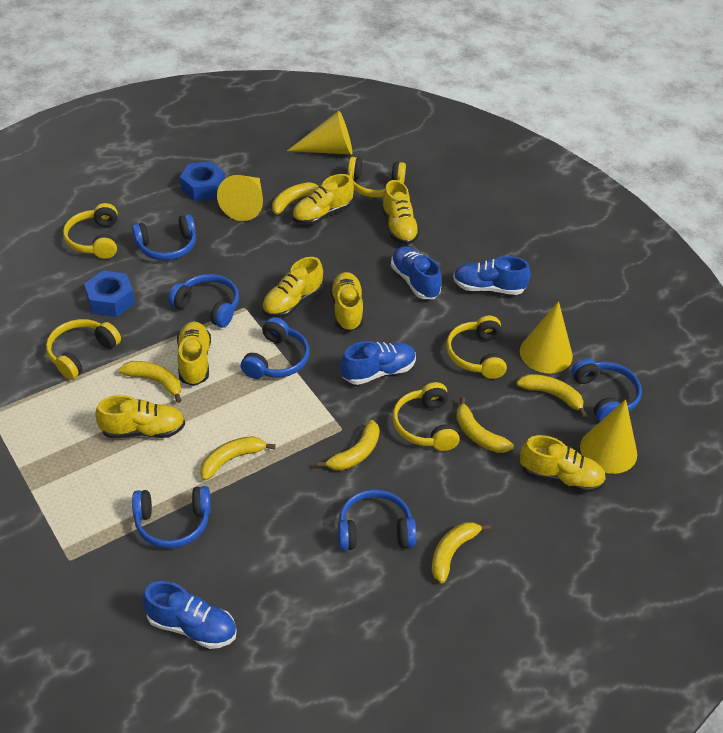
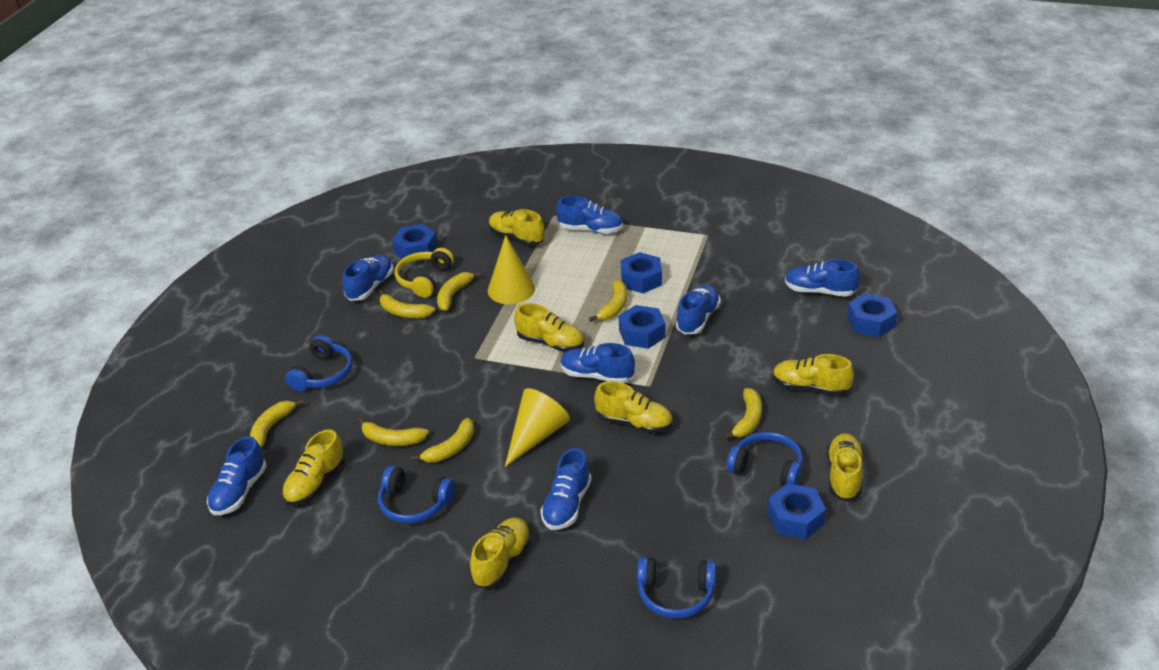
blue headphones: [132,214,196,261] [132,486,211,548] [168,274,239,328] [241,317,309,379] [338,489,416,551] [571,358,642,422] = 6 -> [285,335,353,392] [378,465,455,524] [637,557,716,619] [727,432,803,487] = 4
blue nut: [84,271,135,317] [180,161,225,201] = 2 -> [392,224,438,261] [619,305,665,349] [621,252,662,293] [768,483,826,540] [847,293,897,337] = 5
blue shoe: [142,581,237,649] [341,341,416,385] [391,246,442,299] [453,256,531,295] = 4 -> [207,436,266,515] [342,254,394,301] [540,448,592,530] [556,196,623,234] [561,343,635,383] [676,285,721,335] [785,259,860,297] = 7
yellow cone: [217,175,263,221] [287,111,352,155] [520,301,573,373] [580,399,637,474] = 4 -> [488,235,535,304] [505,388,570,467] = 2
yellow headphones: [46,319,121,380] [63,203,118,259] [348,157,406,198] [393,382,460,451] [446,316,507,379] = 5 -> [395,248,454,298] = 1

